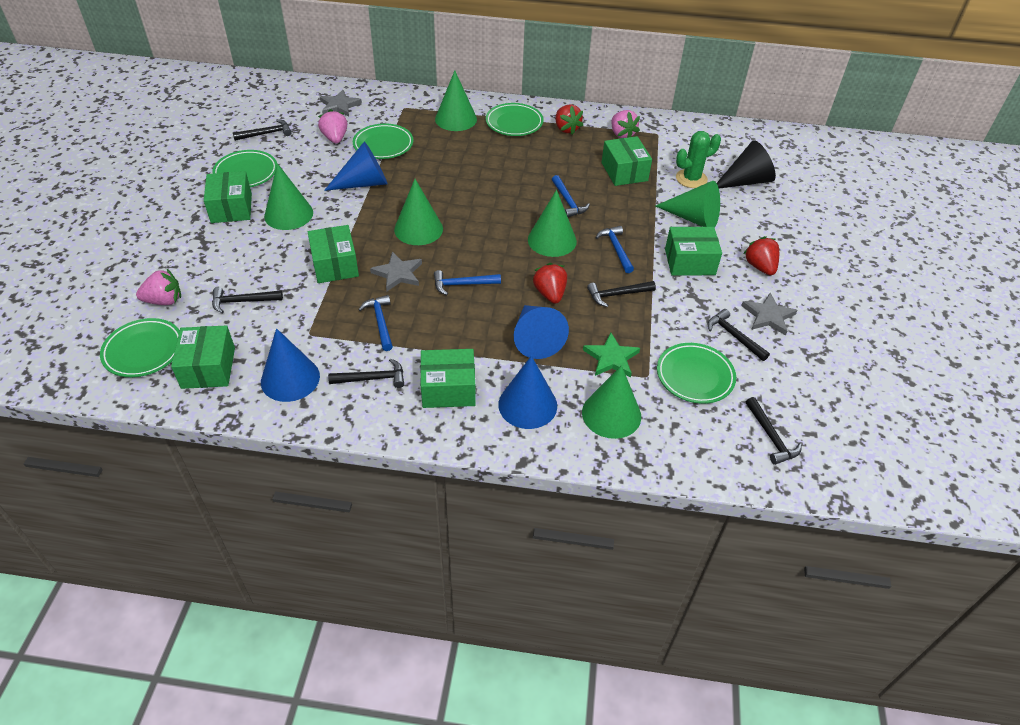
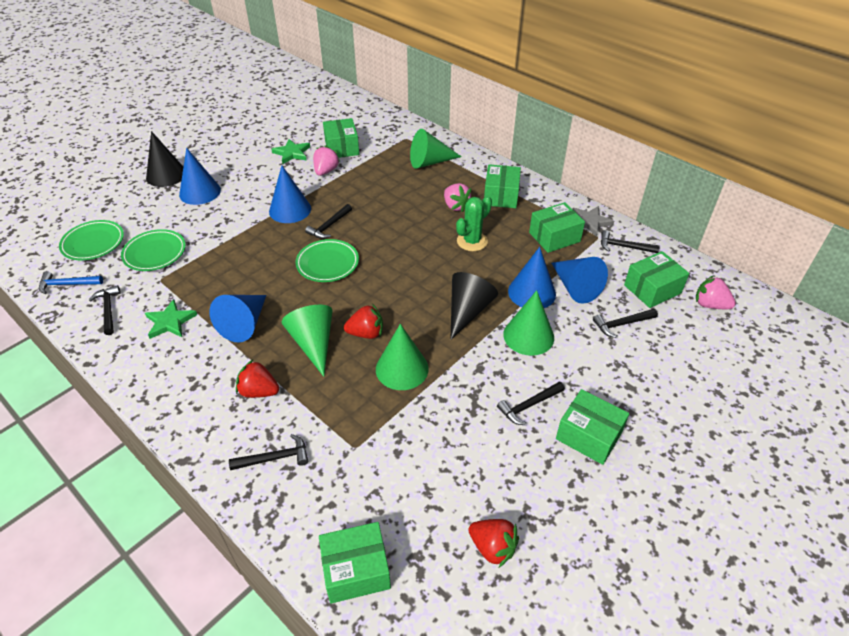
black cone: [717,140,776,189] = 1 -> [146,131,183,187] [450,272,498,340] = 2
blue cone: [261,328,320,402] [324,142,387,191] [498,356,557,429] [514,305,569,359] = 4 -> [179,148,221,205] [209,295,266,342] [269,166,311,223] [508,247,556,308] [551,257,608,304] = 5
blue hammer: [358,295,393,351] [434,270,501,295] [552,175,590,217] [596,226,634,273] = 4 -> [39,271,103,294] = 1
green cone: [264,163,313,230] [394,179,443,245] [435,70,477,131] [528,190,577,257] [582,365,641,439] [656,181,720,228] = 6 -> [282,305,332,377] [376,324,429,390] [410,129,462,169] [503,290,554,356] = 4
green plate: [100,318,180,377] [212,150,277,187] [353,123,413,159] [485,103,543,136] [657,343,736,404] = 5 -> [59,220,124,260] [121,229,186,271] [295,239,359,282] = 3
green star: [583,332,640,378] = 1 -> [145,299,197,339] [272,139,310,164] = 2
grey star: [320,90,362,117] [370,252,422,291] [741,293,798,336] = 3 -> [573,206,614,237] = 1

